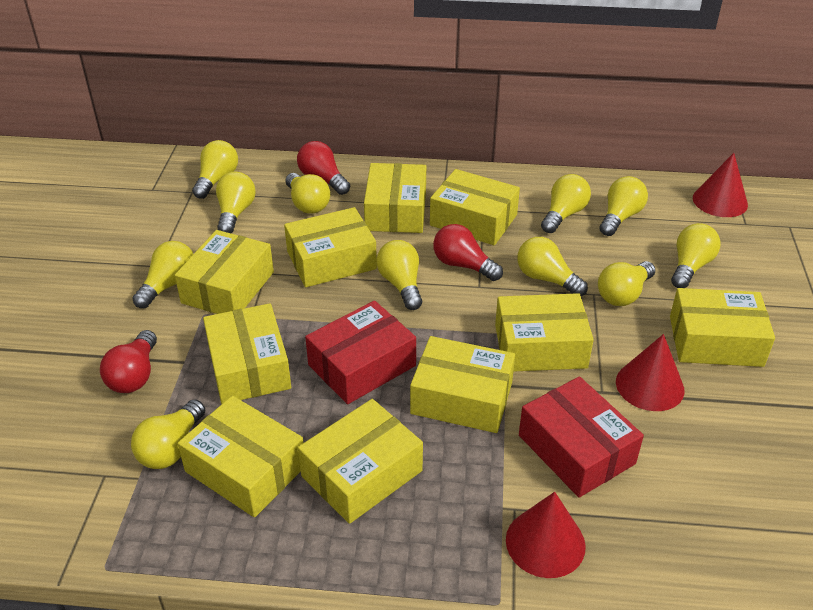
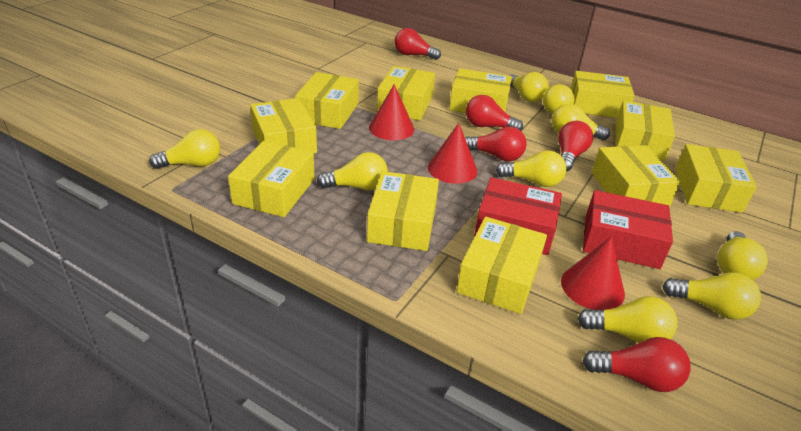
red light bulb: [100,330,157,393] [297,141,350,195] [433,224,503,281] = 3 -> [394,28,441,60] [465,127,527,161] [466,95,523,131] [558,121,593,171] [583,337,691,392] = 5
yellow box: [175,230,274,314] [178,396,304,517] [203,303,291,404] [284,207,377,287] [298,399,423,524] [364,163,426,233] [410,336,515,433] [430,169,520,245] [495,293,594,372] [670,288,775,367] = 10 -> [228,141,315,217] [250,98,317,153] [295,72,359,129] [367,171,439,251] [377,66,435,120] [449,68,512,113] [456,217,547,314] [571,71,635,118] [592,145,680,208] [616,100,675,161] [676,144,757,213] = 11
yellow light bulb: [131,399,205,469] [132,241,193,308] [192,140,238,199] [216,172,256,234] [286,173,330,214] [376,240,422,310] [517,237,588,296] [541,174,591,233] [598,261,655,306] [599,176,648,236] [671,223,720,288] = 11 -> [149,129,220,169] [317,152,388,190] [496,150,566,187] [509,72,549,102] [543,84,575,114] [552,104,610,140] [578,296,678,343] [662,272,761,320] [717,231,768,280] = 9

